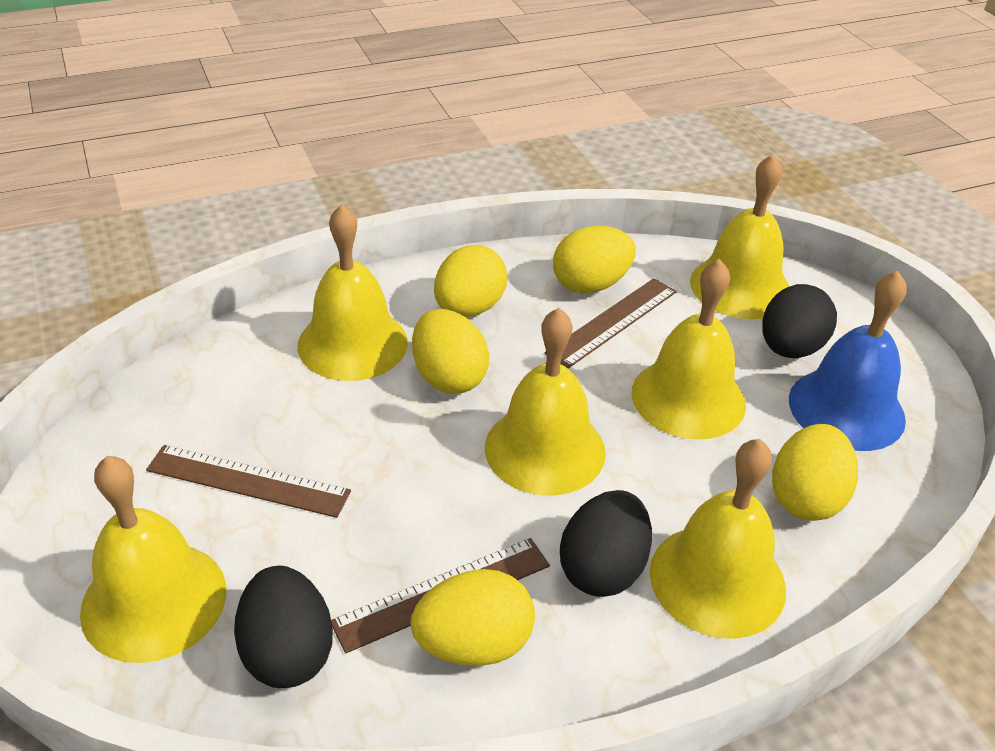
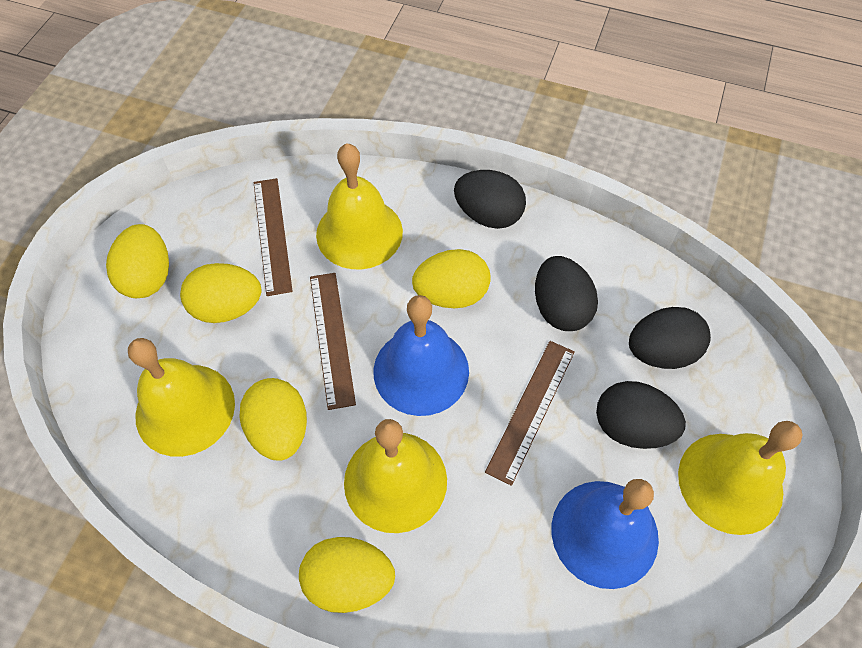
black egg: [234,566,333,688] [560,490,652,597] [762,284,837,358] = 3 -> [454,170,526,229] [535,256,598,331] [596,381,686,449] [629,307,711,369] = 4
blue bell: [789,271,906,451] = 1 -> [373,295,469,416] [552,479,659,589] = 2
yellow bell: [80,456,226,663] [297,204,408,381] [485,308,606,496] [631,259,746,439] [650,439,786,639] [690,154,790,319] = 6 -> [128,338,235,457] [316,144,403,269] [344,419,447,533] [678,421,803,535] = 4

